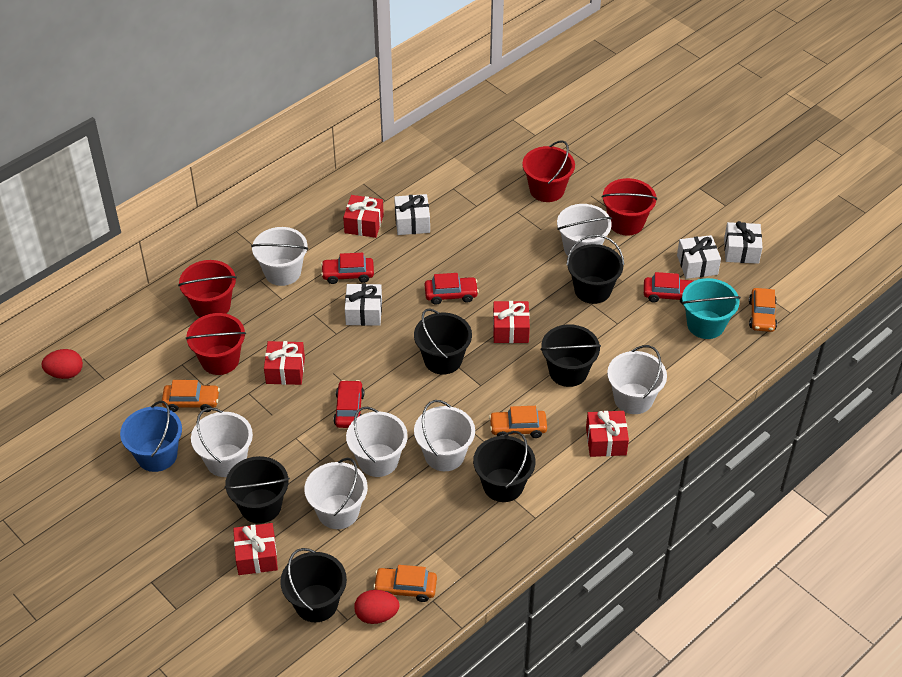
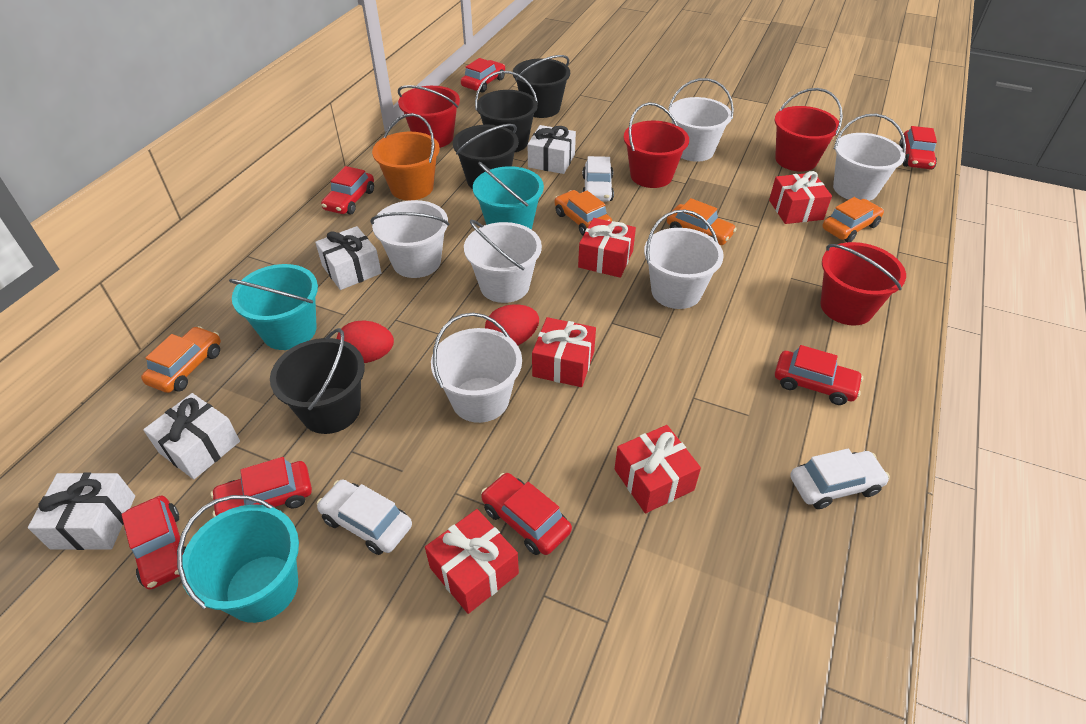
black bucket: [224,456,290,524] [280,548,347,622] [414,309,472,375] [473,431,536,502] [541,324,601,387] [567,235,624,304] = 6 -> [270,328,365,434] [453,124,519,189] [475,71,538,153] [513,55,570,118] = 4
blue bucket: [120,401,182,472] = 1 -> none = 0
orange bucket: none = 0 -> [372,113,440,200] = 1
red car: [321,253,374,284] [334,380,364,428] [425,273,479,305] [644,272,693,304] = 4 -> [121,496,186,589] [211,457,312,517] [321,166,374,215] [461,58,505,93] [481,473,572,555] [775,345,863,405] [899,126,937,170] = 7
turquoise bucket: [682,278,741,339] = 1 -> [177,495,299,623] [229,264,318,350] [473,162,544,229] = 3
white bucket: [191,407,253,477] [251,227,308,286] [304,458,368,529] [346,407,408,477] [414,400,475,471] [557,204,612,256] [607,345,667,414] = 7 -> [370,200,449,278] [431,313,522,423] [464,220,542,303] [644,209,724,309] [668,78,734,162] [833,114,906,201] = 6
white car: none = 0 -> [317,479,412,555] [582,156,614,201] [790,449,890,509] = 3

